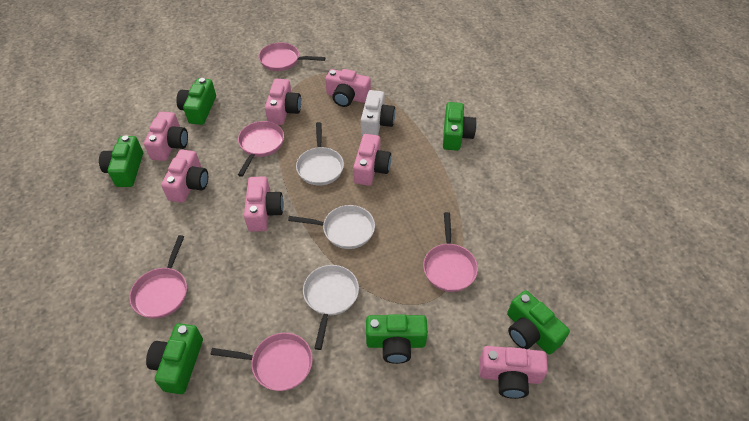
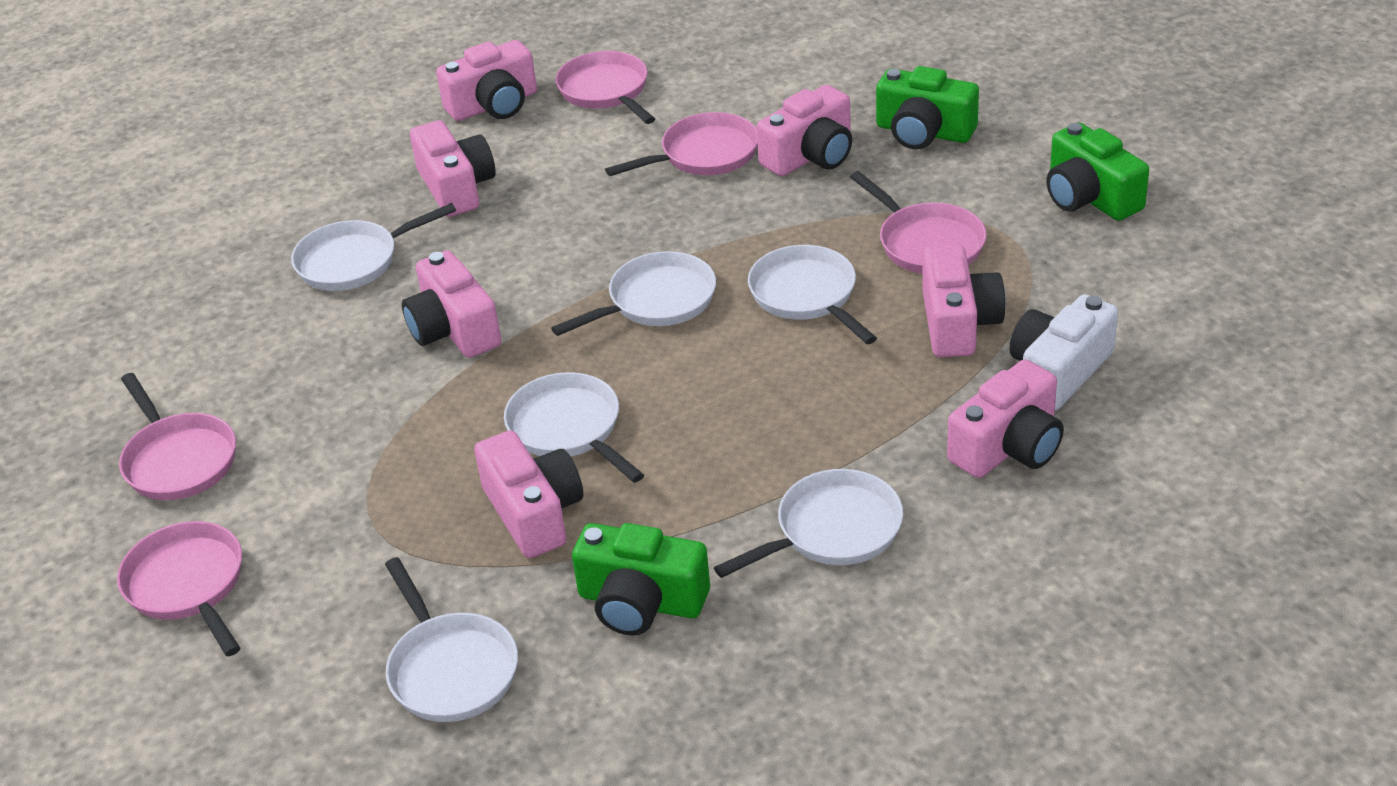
green camera: [99,135,143,187] [146,323,203,394] [176,78,216,125] [366,314,428,364] [443,102,477,151] [507,290,570,354] = 6 -> [572,523,710,636] [876,66,979,149] [1046,123,1149,221] = 3
white pan: [288,205,375,249] [296,122,344,186] [303,265,359,350] = 3 -> [291,203,456,291] [385,557,518,722] [504,372,644,483] [551,251,716,336] [714,469,903,578] [748,245,877,344] = 6

